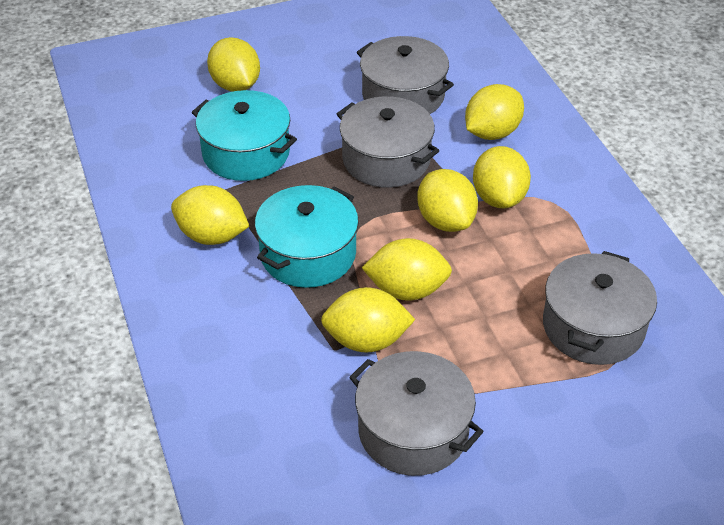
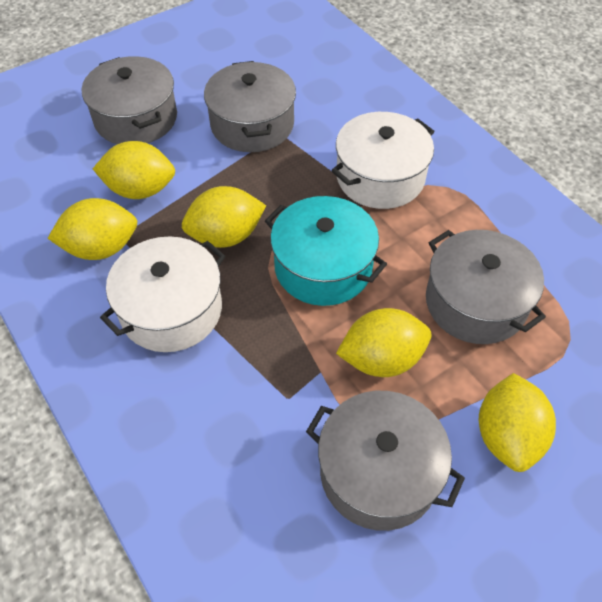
turquoise pot: [192,90,297,181] [255,185,359,288] = 2 -> [265,196,387,306] = 1
white pot: none = 0 -> [100,236,226,352] [331,112,435,209] = 2
yellow lemon: [171,185,249,245] [207,37,260,92] [321,287,415,353] [362,238,452,301] [417,169,478,232] [465,84,524,140] [473,146,531,208] = 7 -> [47,198,137,260] [93,141,175,199] [182,186,266,248] [336,308,431,377] [479,373,556,472] = 5

